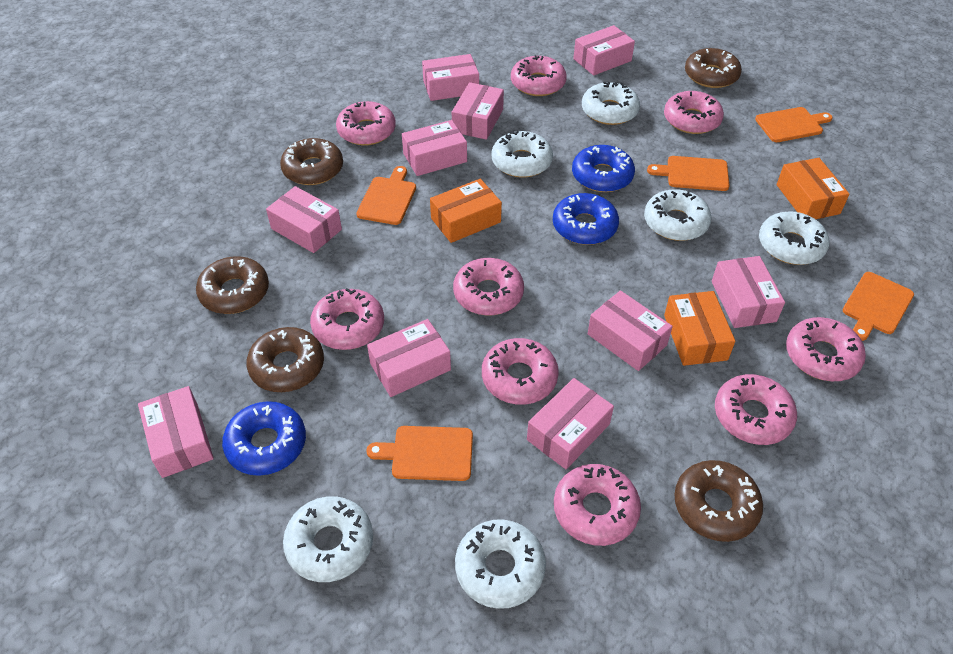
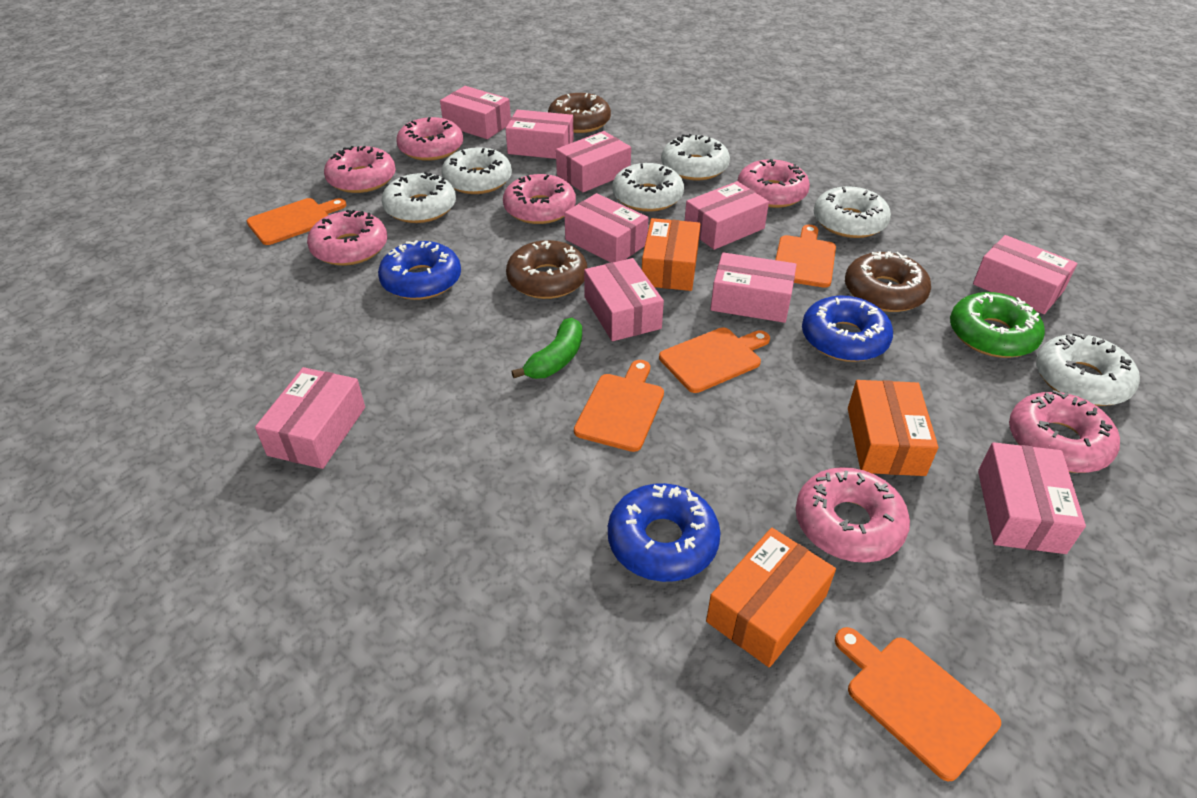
brown donut: [196,256,269,314] [246,327,324,392] [280,138,343,185] [674,460,763,542] [685,48,742,88] = 5 -> [506,240,587,299] [548,93,611,133] [845,251,931,312] = 3
green banana: none = 0 -> [511,318,582,379] = 1
green donut: none = 0 -> [950,292,1045,358] = 1
pink donut: [310,288,384,350] [336,101,396,146] [453,258,524,315] [482,338,559,405] [511,55,567,96] [554,464,641,546] [664,91,724,134] [715,374,797,445] [786,317,866,381] = 9 -> [307,210,387,266] [324,146,396,193] [396,117,463,161] [503,174,576,224] [738,159,810,208] [796,467,910,563] [1009,390,1120,473] = 7

